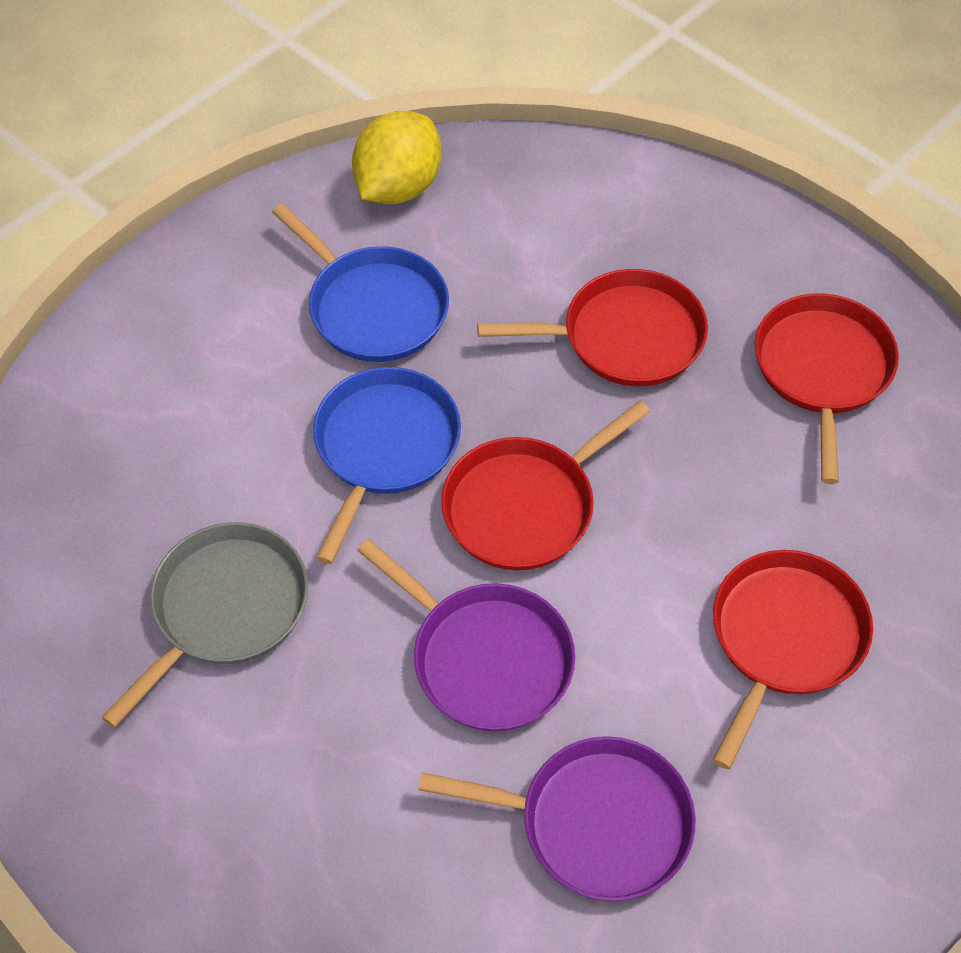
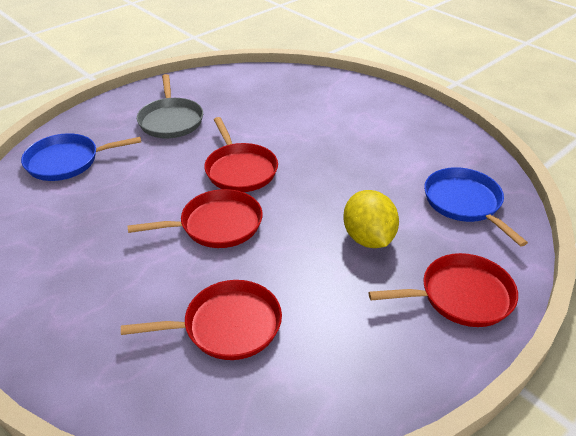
purple pan: [357,539,575,731] [418,736,695,901] = 2 -> none = 0

